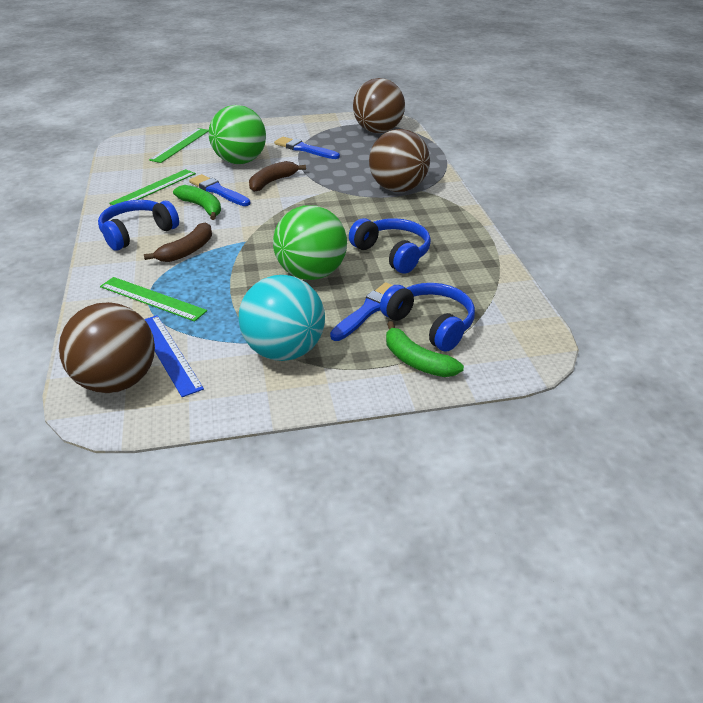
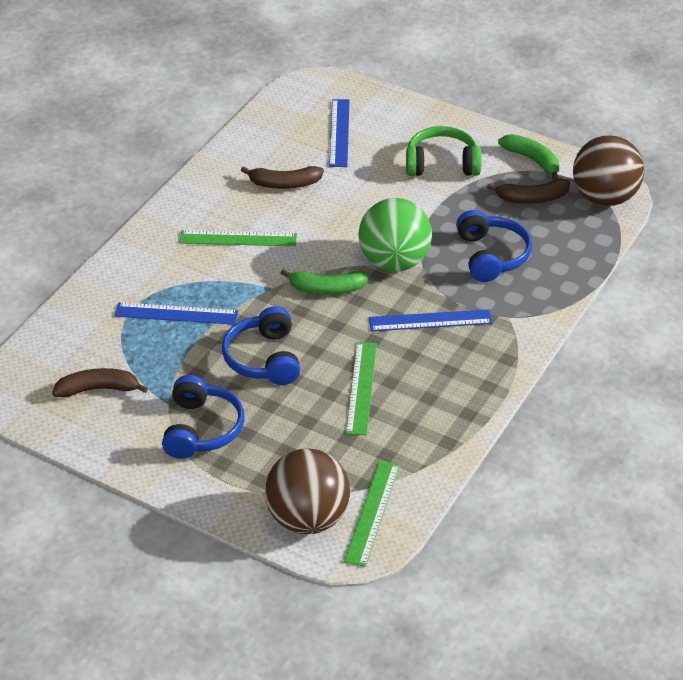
blue brush: [189,174,250,206] [274,137,340,159] [330,282,393,341] = 3 -> none = 0
blue ruler: [144,315,204,397] = 1 -> [115,302,238,325] [329,99,350,167] [369,309,493,331] = 3
brown ball: [59,302,155,393] [353,78,405,133] [369,129,430,192] = 3 -> [265,448,350,534] [573,135,644,206] = 2
brown banana: [144,222,212,262] [249,161,306,192] = 2 -> [52,368,148,397] [241,166,324,189] [487,179,570,204] = 3
green ball: [209,105,266,164] [273,205,347,280] = 2 -> [358,198,432,272] = 1
green headphones: none = 0 -> [406,126,481,176] = 1
turquoise ball: [239,275,325,361] = 1 -> none = 0

